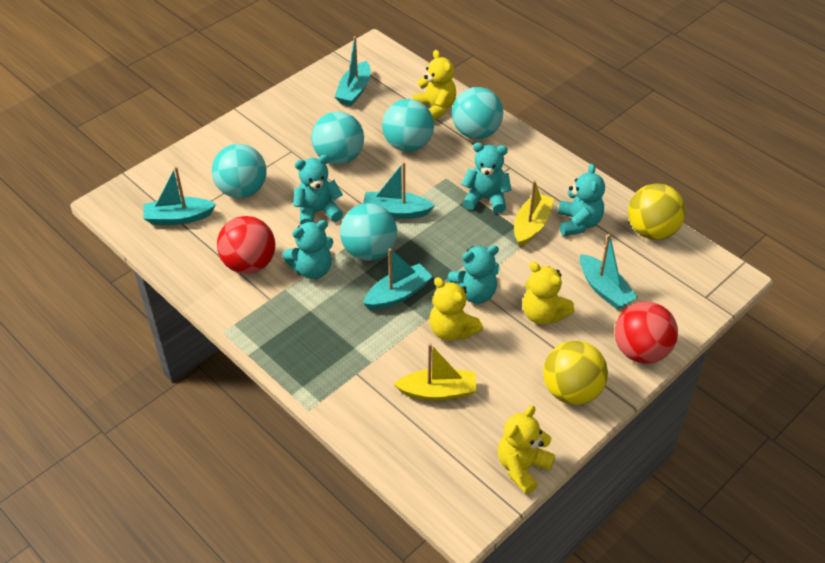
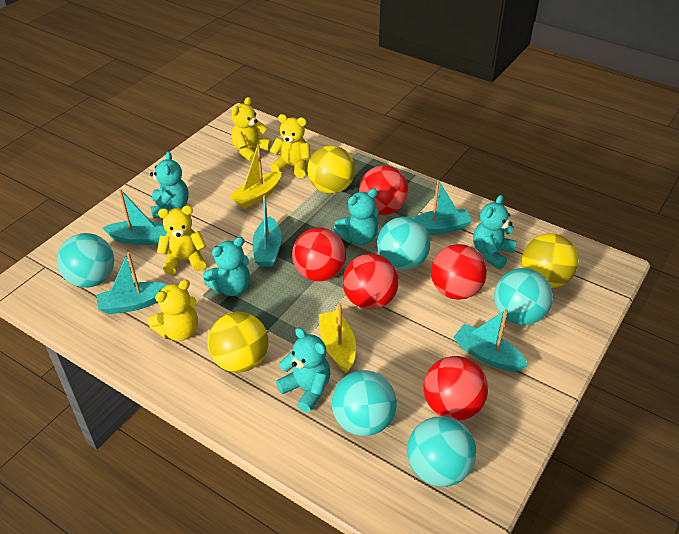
red ball: [217,216,275,274] [615,302,678,364] = 2 -> [292,227,346,281] [342,254,399,310] [359,165,408,215] [424,356,488,421] [431,244,487,300] = 5
yellow ball: [543,341,608,405] [628,183,686,240] = 2 -> [207,312,268,373] [307,145,355,194] [522,233,578,288] = 3

